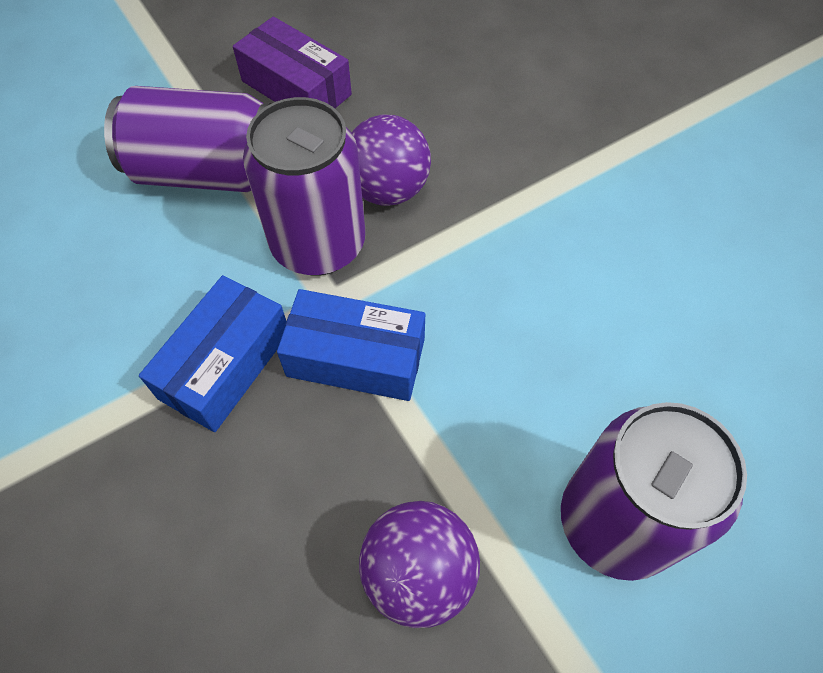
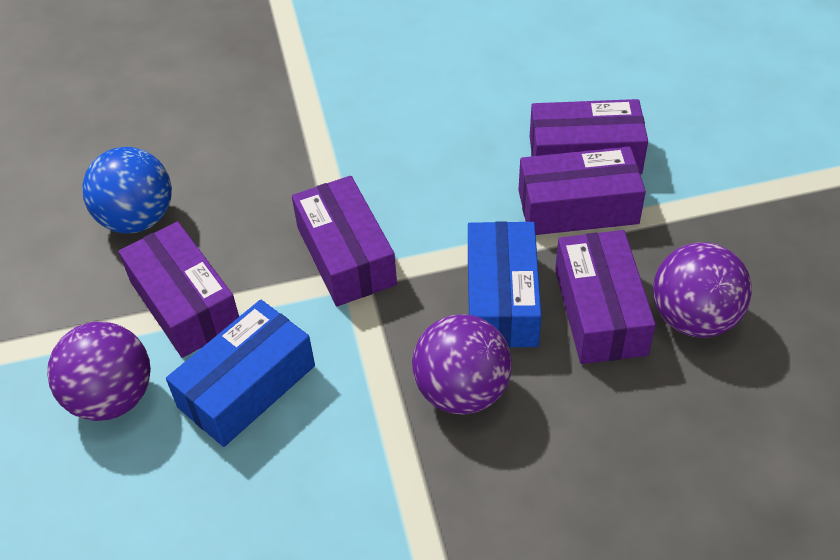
blue ball: none = 0 -> [82,147,172,233] = 1
purple ball: [352,115,431,206] [359,501,480,628] = 2 -> [47,322,151,421] [412,314,512,415] [653,242,752,338] = 3
purple box: [233,16,352,109] = 1 -> [119,221,239,358] [292,176,397,306] [518,146,646,235] [530,99,648,174] [555,230,656,364] = 5
purple can: [104,86,272,192] [243,97,365,276] [561,402,747,581] = 3 -> none = 0

